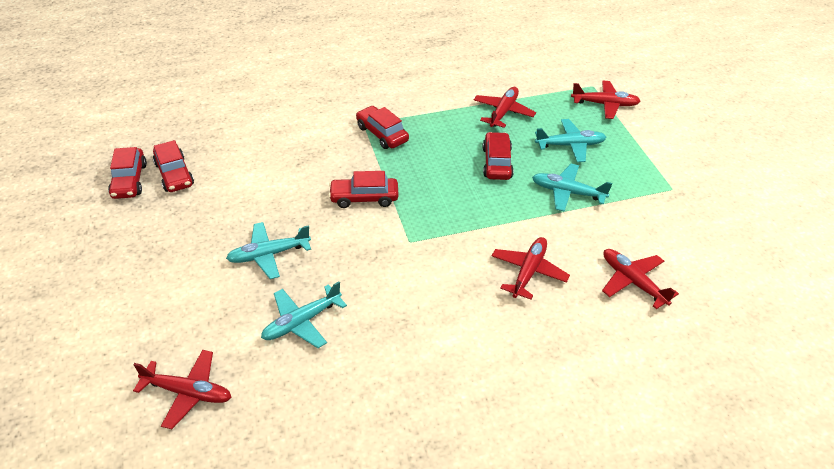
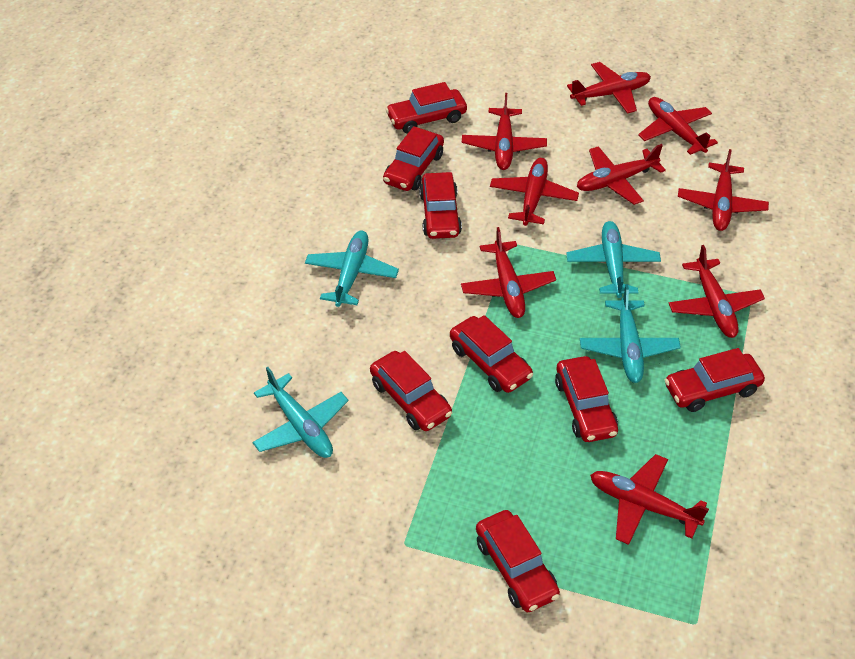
red car: [108,147,147,199] [153,140,194,192] [329,171,399,208] [356,106,409,149] [483,132,514,180] = 5 -> [370,351,452,431] [383,126,444,191] [385,82,467,134] [419,172,462,239] [450,315,533,393] [476,510,560,612] [555,356,618,442] [665,348,765,412] = 8
red plane: [133,350,232,429] [474,87,536,128] [492,237,570,300] [571,81,640,119] [602,249,679,310] = 5 -> [461,227,556,318] [462,93,547,170] [490,158,579,226] [567,62,651,114] [577,144,666,205] [590,454,709,545] [638,97,718,155] [669,245,765,338] [678,149,769,231] = 9

